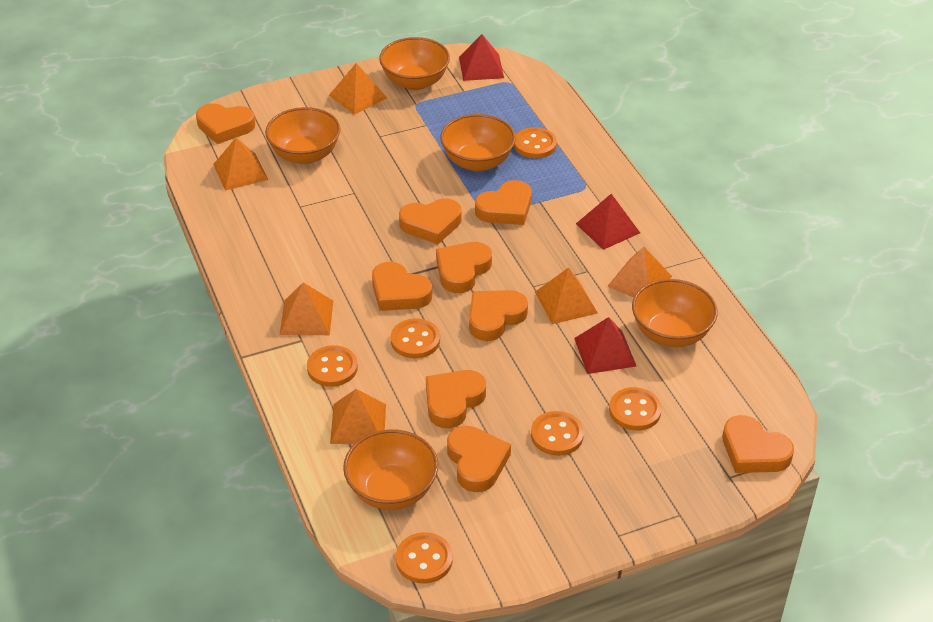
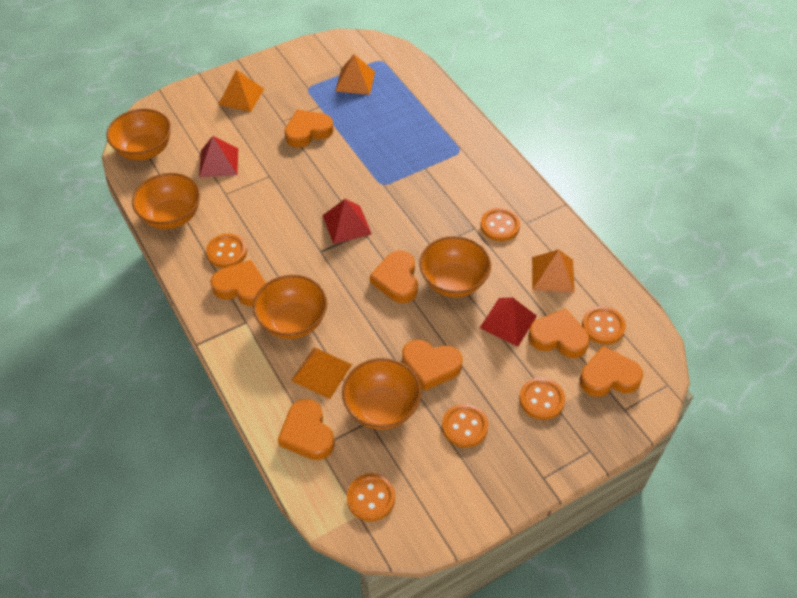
orange heart: [196,103,255,144] [372,262,432,311] [399,198,461,244] [426,370,486,429] [436,242,492,293] [447,426,511,492] [469,290,528,341] [475,180,532,225] [723,415,794,473] = 9 -> [211,260,266,306] [278,399,335,460] [285,110,334,148] [370,250,418,303] [402,340,462,391] [528,308,590,358] [580,346,643,397] = 7
orange pyramid: [213,138,268,191] [280,282,333,335] [329,63,387,115] [330,389,386,444] [535,267,598,324] [607,247,672,298] = 6 -> [218,70,264,112] [291,348,352,399] [335,54,375,95] [532,249,575,293] = 4

